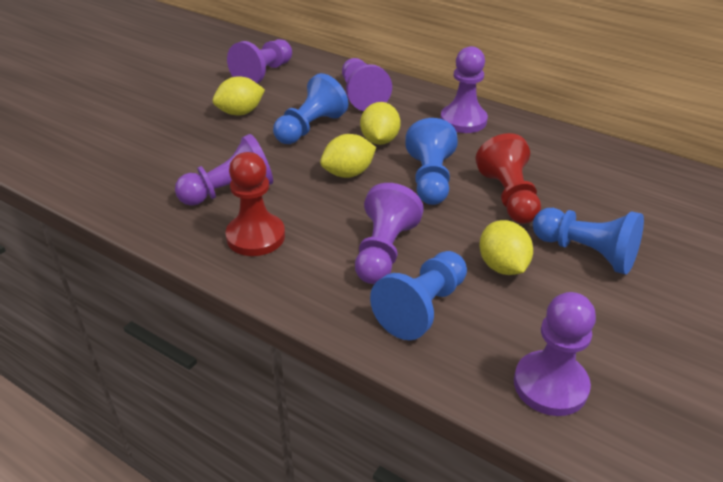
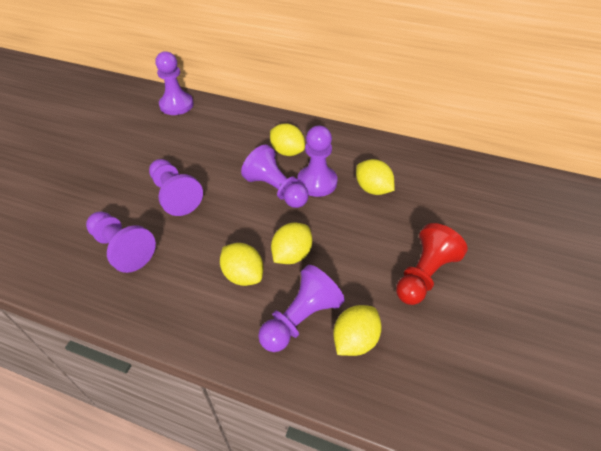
blue pawn: [273,73,348,144] [370,251,467,340] [405,118,458,205] [533,208,644,275] = 4 -> none = 0
red pawn: [225,152,285,256] [475,133,541,224] = 2 -> [396,223,467,305] = 1
yellow lemon: [213,77,265,115] [320,134,376,178] [360,102,401,145] [479,220,533,275] = 4 -> [220,243,263,286] [270,123,305,156] [271,223,312,264] [333,305,382,356] [356,159,395,195] = 5

